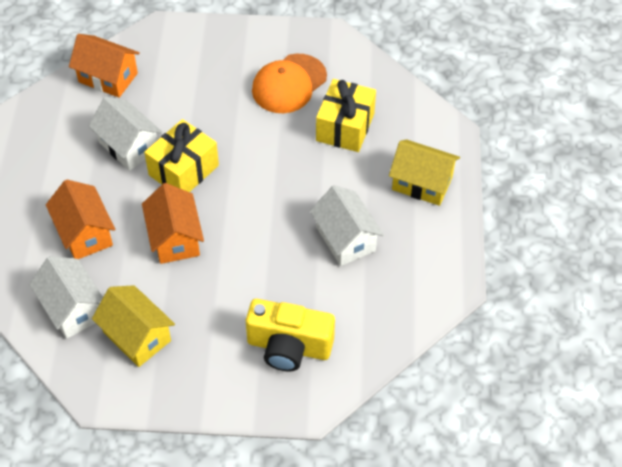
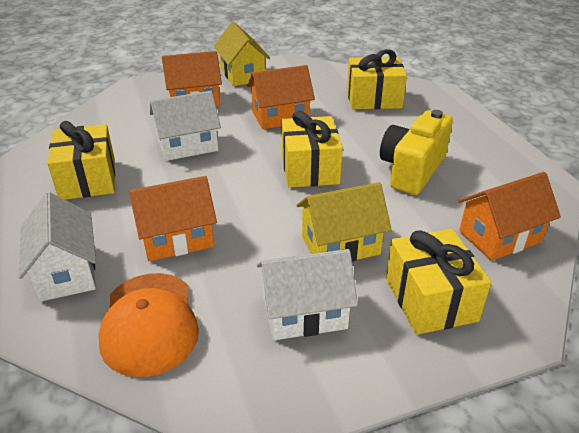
orange house: [46,180,115,259] [69,34,140,98] [142,183,204,264] = 3 -> [129,176,217,261] [162,51,222,106] [247,65,315,129] [458,172,561,261] = 4
yellow gift: [144,119,219,192] [316,79,376,152] = 2 -> [47,121,115,200] [281,111,343,188] [347,49,407,109] [386,229,491,335] = 4

